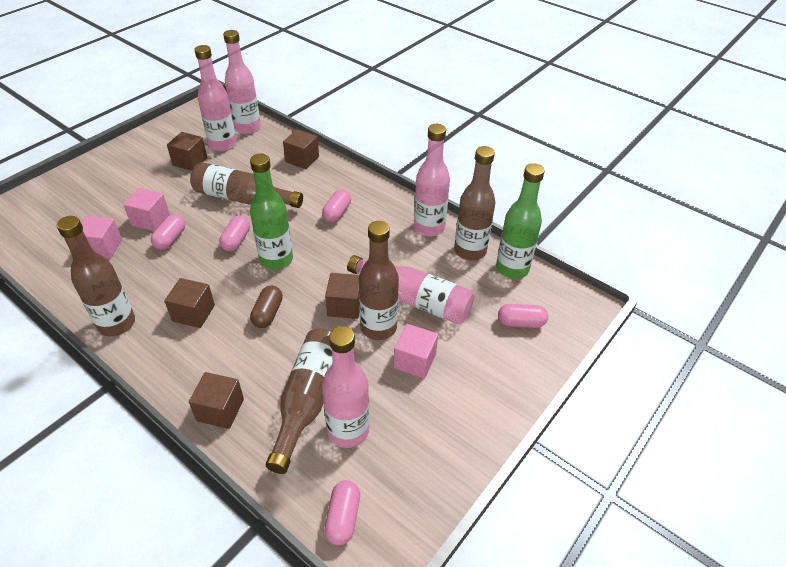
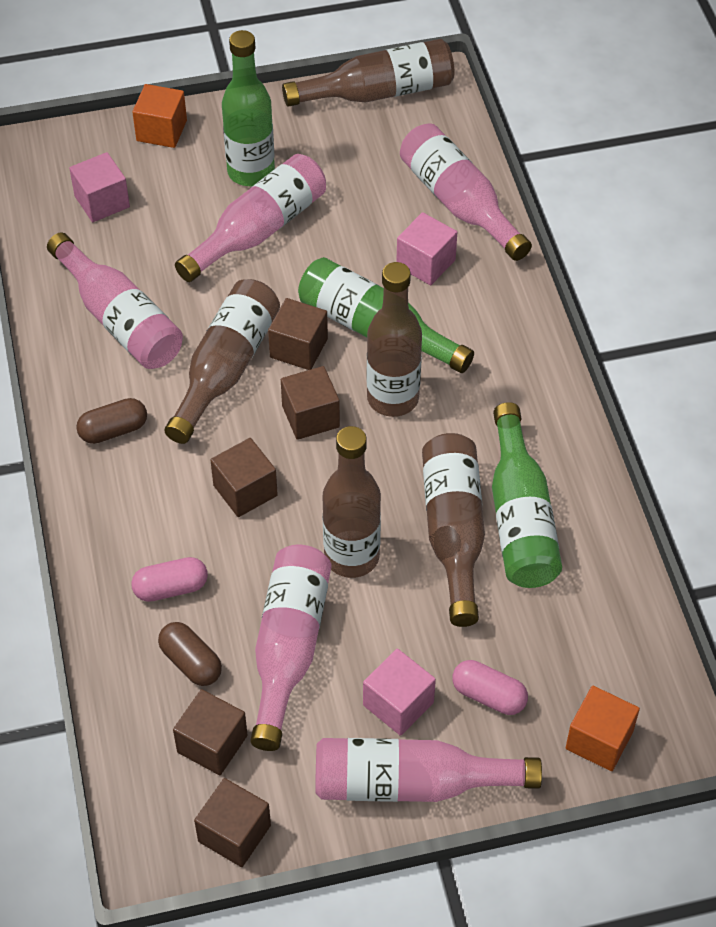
brown capsule: [250,285,283,328] = 1 -> [76,398,147,444] [158,622,222,686] = 2
green bottle: [250,154,293,270] [496,163,545,279] = 2 -> [222,30,275,186] [298,257,474,373] [492,402,562,588] = 3
orange cube: none = 0 -> [132,84,187,148] [566,686,640,771] = 2
pink capsule: [151,214,185,250] [219,215,250,252] [322,189,351,222] [324,480,360,545] [498,304,548,328] = 5 -> [131,557,208,602] [453,660,528,715] = 2

